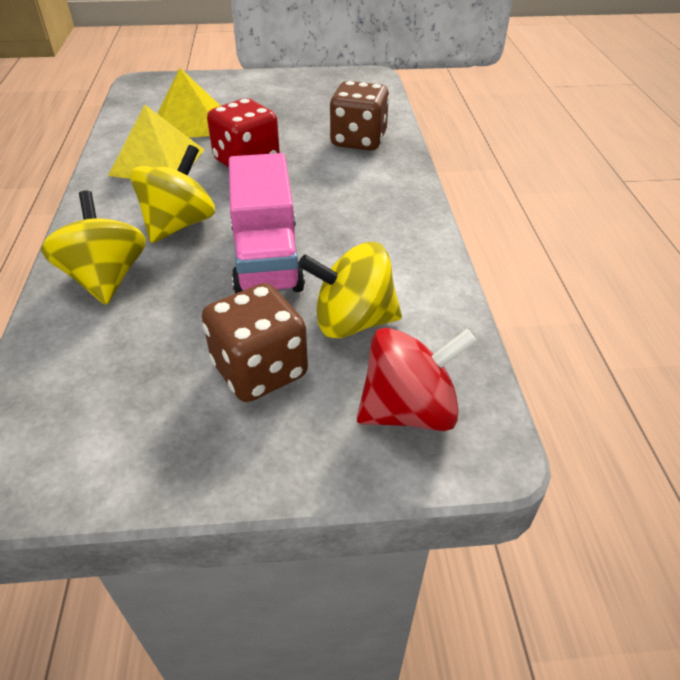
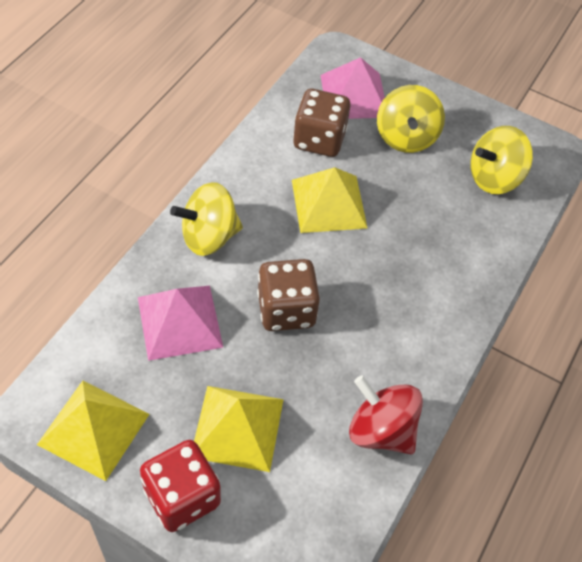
pink pyramid: none = 0 -> [138,286,223,361] [320,57,385,119] = 2
pink truck: [229,153,305,294] = 1 -> none = 0
yellow pyramid: [108,104,204,179] [158,68,220,138] = 2 -> [37,381,149,481] [194,386,284,472] [292,167,368,233] = 3

